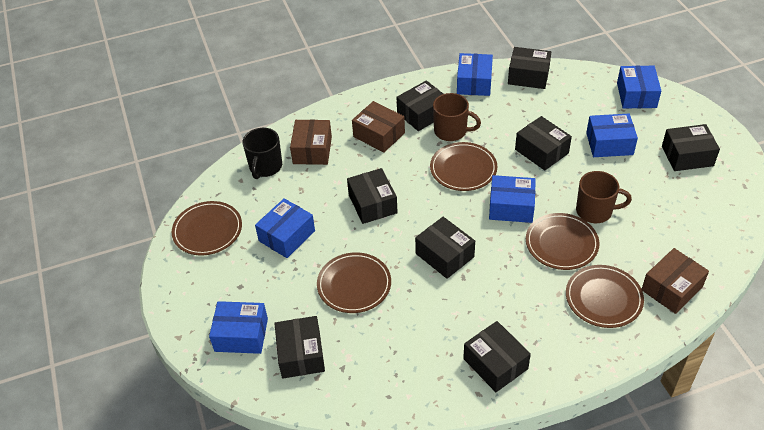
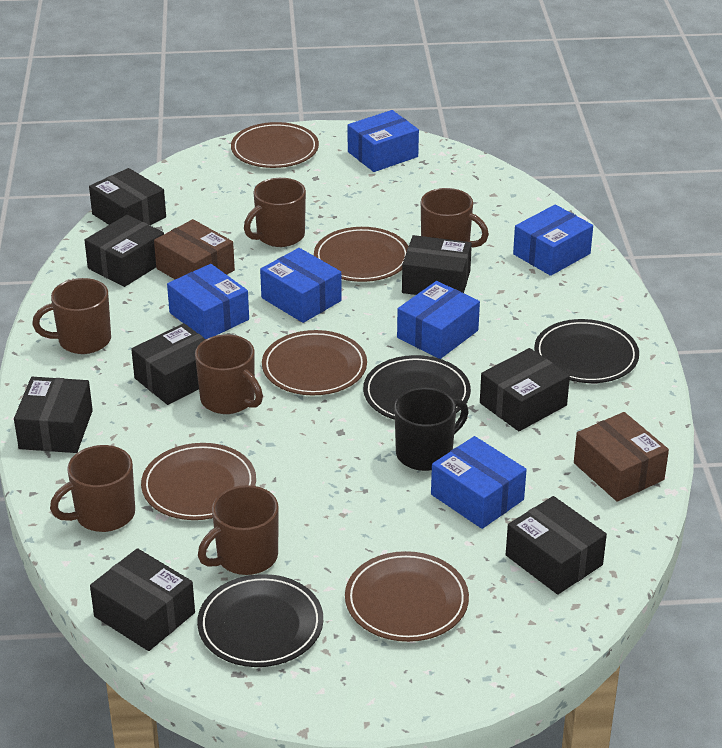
black plate: none = 0 -> [197,574,323,667] [363,355,471,420] [534,319,639,383] = 3
brown box: [290,120,332,165] [352,101,405,153] [642,248,709,314] = 3 -> [154,219,235,279] [574,412,669,502] = 2
brown mug: [433,93,481,141] [576,171,632,223] = 2 -> [32,278,111,354] [50,445,135,532] [195,335,263,414] [198,485,279,575] [244,178,306,247] [421,188,489,248] = 6

